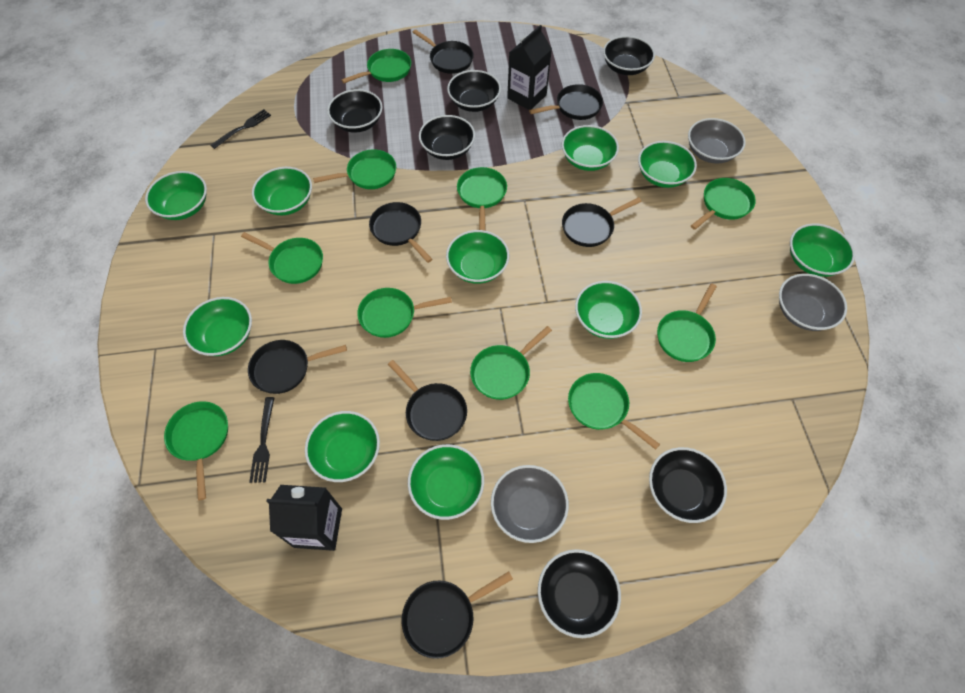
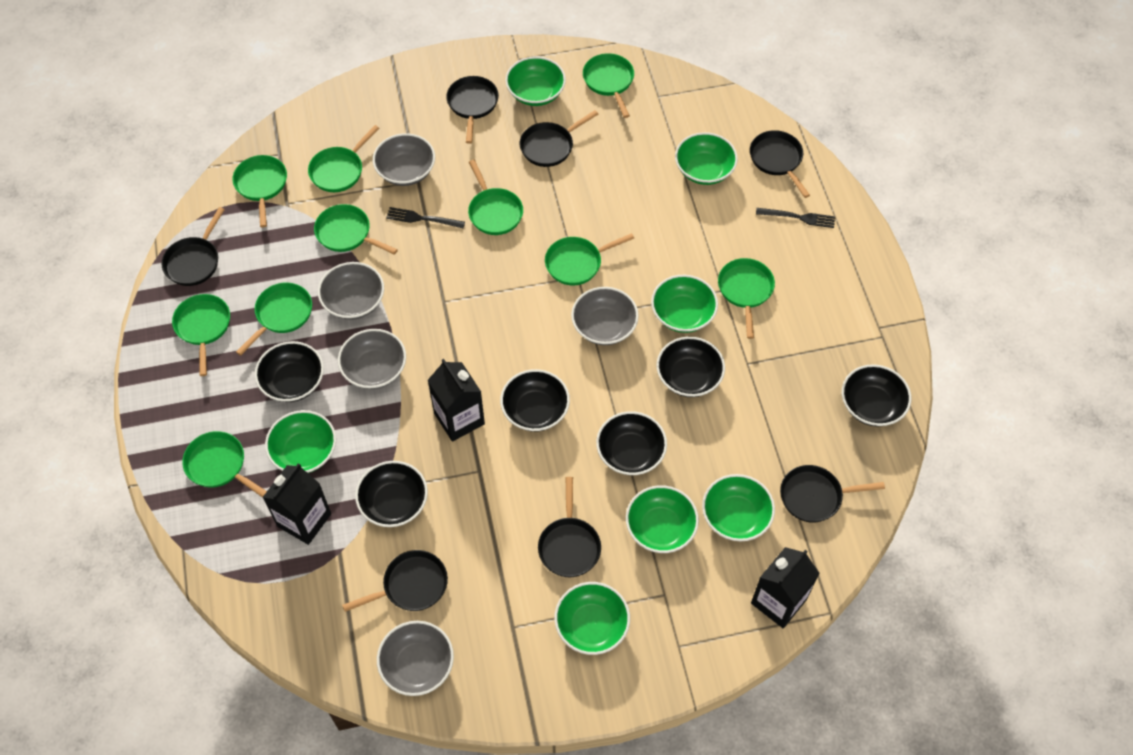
black carton: [266,485,342,551] [507,25,552,110] = 2 -> [262,463,331,545] [428,359,485,442] [751,547,820,628] = 3
green bowl: [145,171,207,220] [183,297,252,356] [252,167,312,215] [305,411,380,482] [408,444,484,520] [446,230,509,284] [562,125,619,171] [575,281,642,339] [638,141,697,188] [790,223,855,277] = 10 -> [265,410,336,473] [505,56,566,106] [554,582,630,655] [626,485,699,553] [651,275,718,333] [675,132,738,185] [702,474,775,541] = 7
grey bowl: [491,465,569,543] [688,118,746,163] [779,274,847,331] = 3 -> [318,262,384,320] [338,329,406,389] [373,133,435,186] [377,621,454,696] [571,287,639,345] = 5

